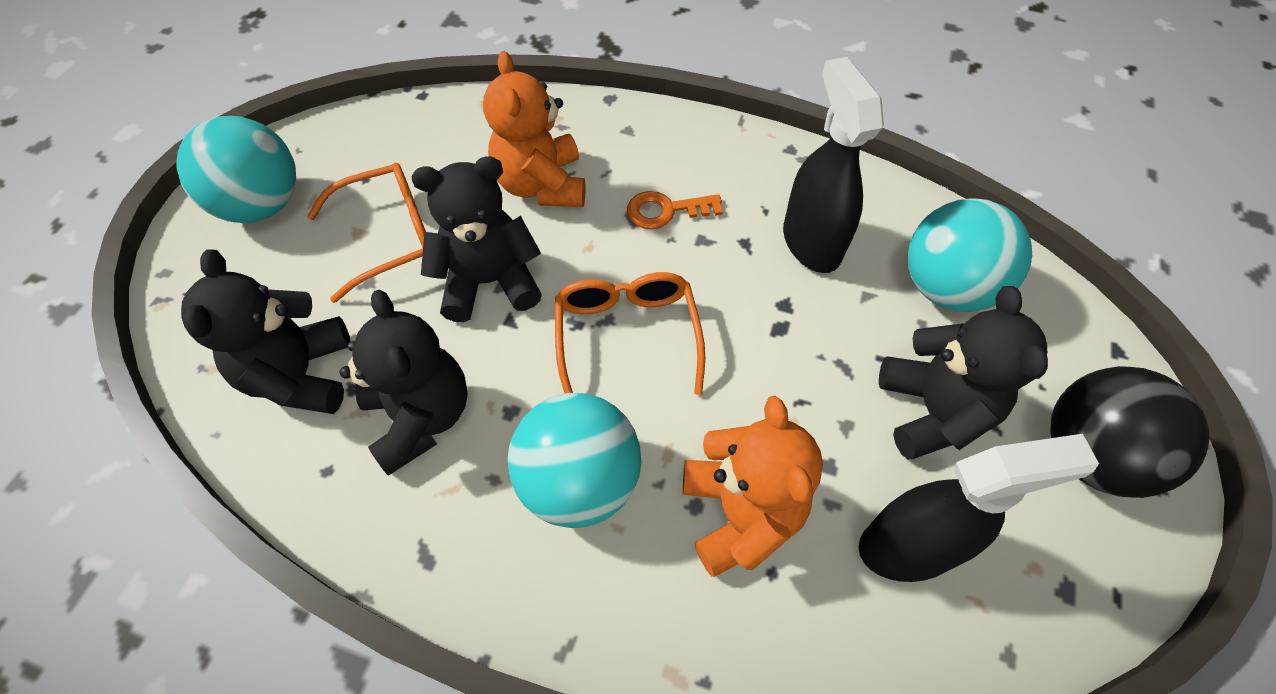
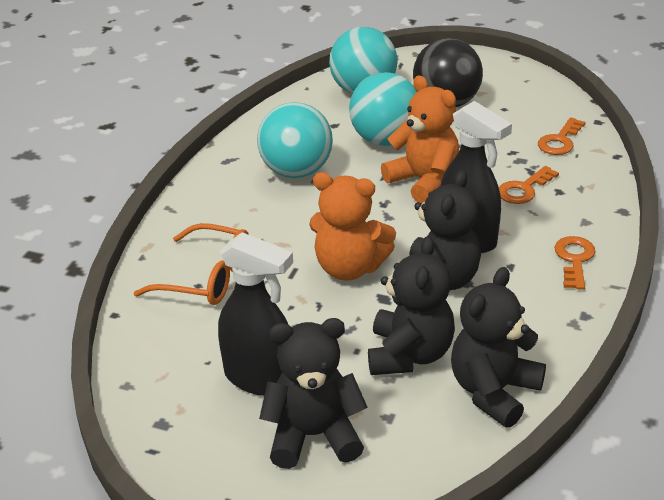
orange glasses: [307,163,426,303] [555,272,705,395] = 2 -> [134,223,249,305] = 1
orange key: [627,191,723,229] = 1 -> [499,166,559,204] [538,117,585,155] [554,236,595,290] = 3

